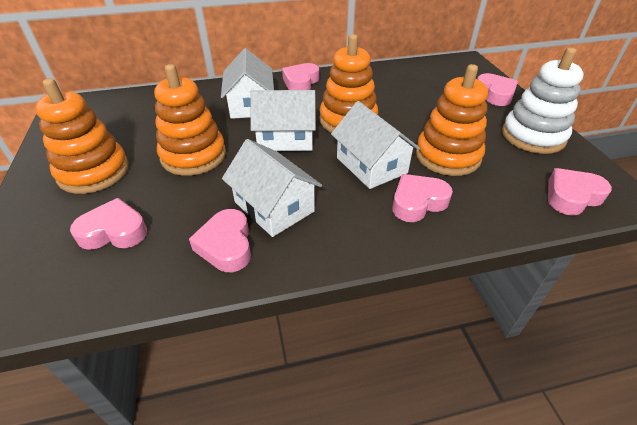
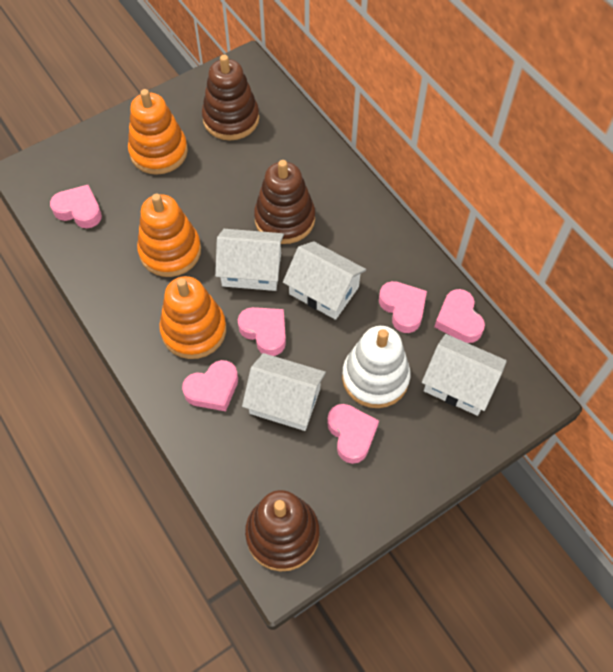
brown stacking toy: none = 0 -> [202,55,259,141] [245,490,320,572] [254,160,315,244] = 3
orange stacking toy: [35,78,129,194] [154,64,226,176] [319,34,378,133] [416,64,488,176] = 4 -> [128,89,188,175] [137,194,201,277] [159,276,226,359] = 3

